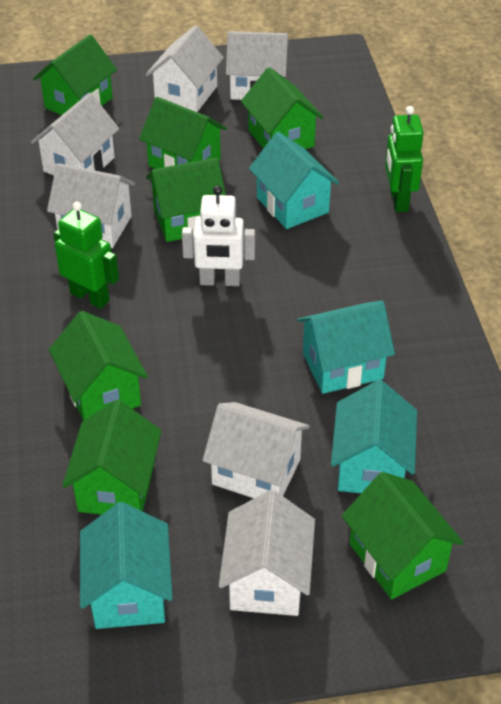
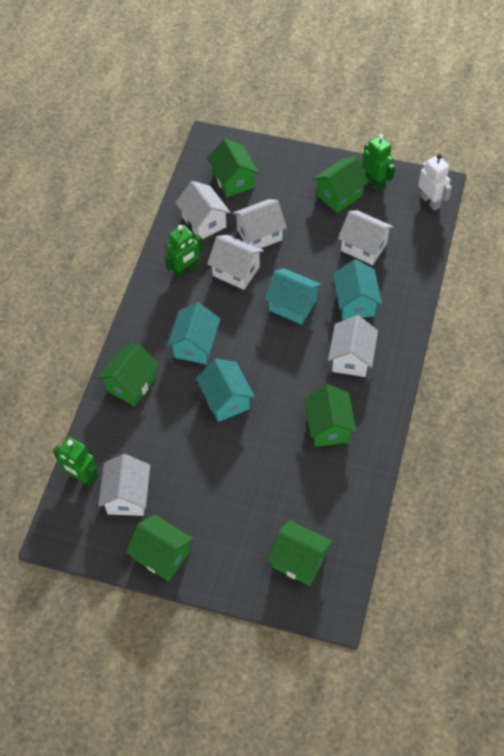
green house: [33,35,117,115] [49,311,148,421] [62,400,162,515] [139,97,227,169] [146,157,226,242] [241,67,324,149] [342,472,464,599] = 7 -> [98,343,159,406] [126,514,194,581] [207,138,259,197] [267,520,333,586] [304,384,356,447] [313,157,369,213] = 6
green robot: [54,202,119,309] [385,106,424,212] = 2 -> [53,437,98,487] [165,225,203,279] [362,134,395,191] = 3

